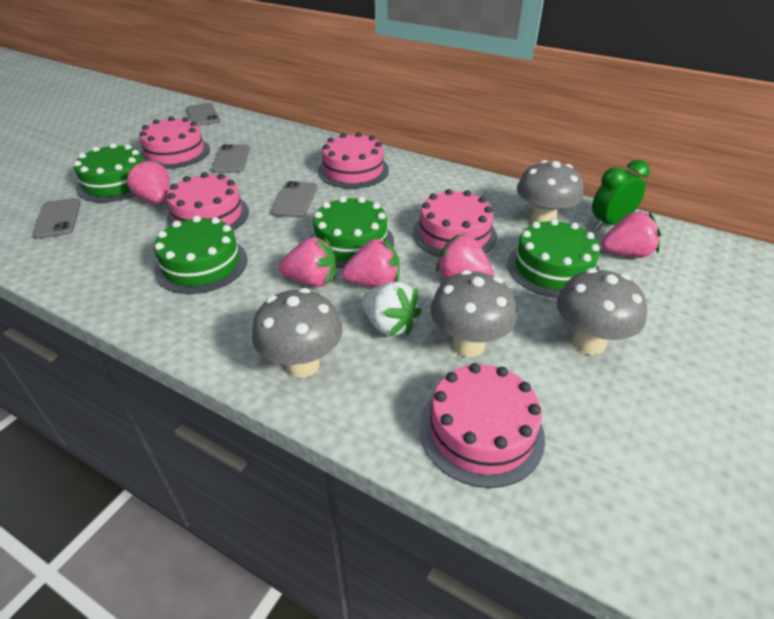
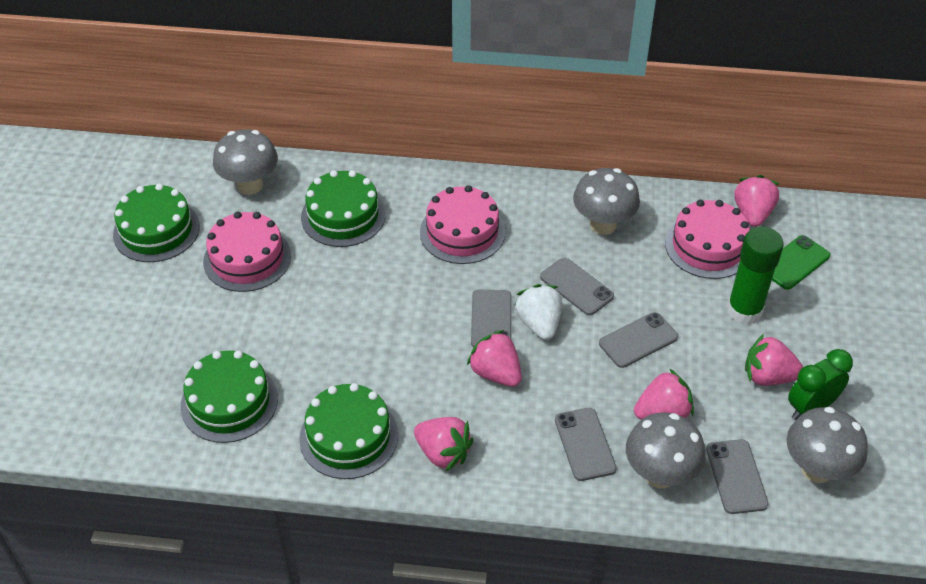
green glue stick: none = 0 -> [727,227,784,325] = 1
green phone: none = 0 -> [772,235,830,290] = 1
grey phone: [32,198,81,239] [186,103,220,126] [212,144,250,173] [271,181,317,218] = 4 -> [471,290,511,347] [540,257,614,315] [555,408,617,481] [599,312,678,368] [706,439,768,514] = 5
pink cake: [139,116,210,169] [166,172,249,230] [318,132,389,189] [413,189,497,257] [419,363,545,488] = 5 -> [203,212,291,292] [420,185,505,264] [665,200,750,279] = 3

